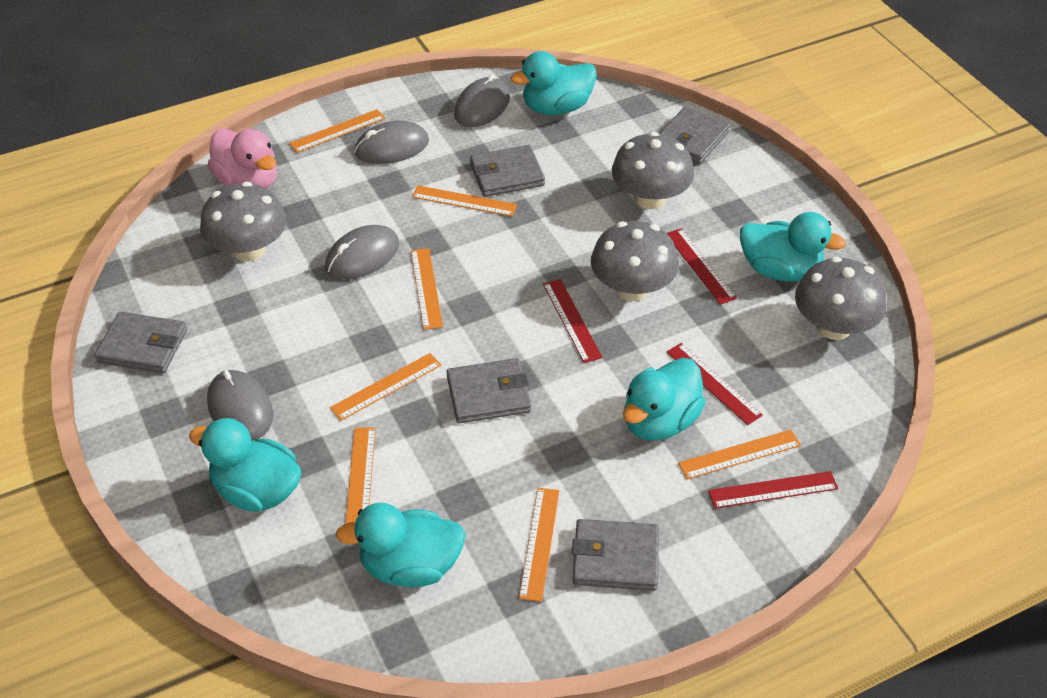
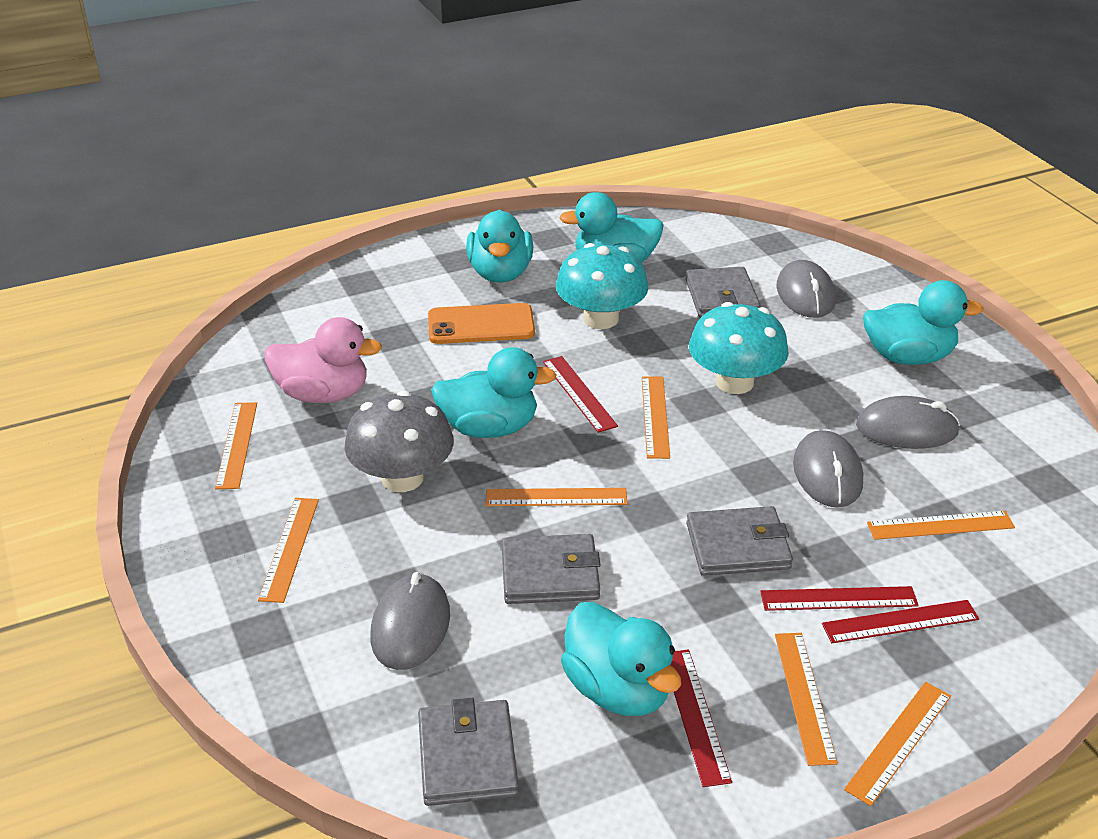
grey mushroom: [200,182,286,262] [591,221,679,301] [612,132,694,209] [795,257,887,340] = 4 -> [345,391,454,492] = 1
grey wallet: [94,312,187,373] [447,358,531,423] [470,145,545,197] [572,519,659,591] [659,107,730,164] = 5 -> [418,698,519,806] [502,534,600,604] [686,267,760,318] [686,506,793,576] = 4
orange phone: none = 0 -> [428,303,535,344] = 1
turquoise mushroom: none = 0 -> [556,243,648,329] [689,302,789,394] = 2

